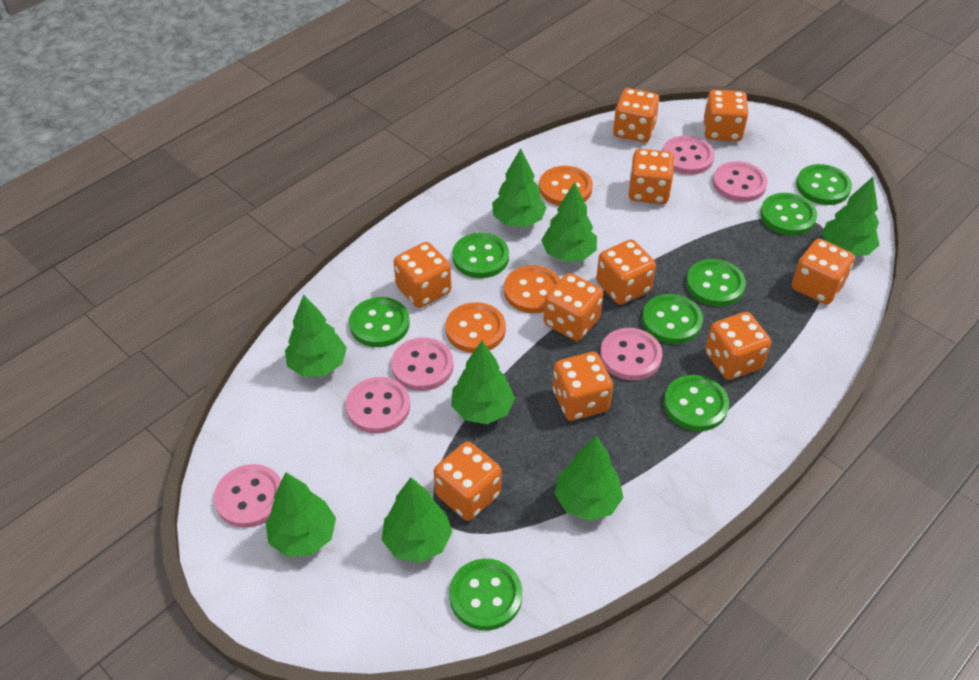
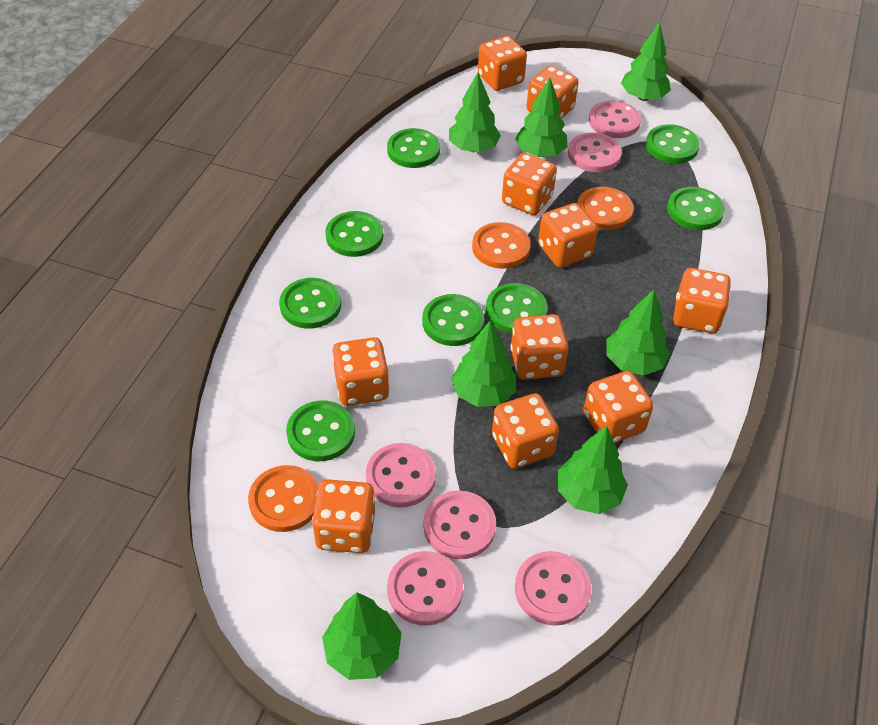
green tree: [266,472,336,557] [285,295,347,377] [382,477,452,563] [451,341,515,424] [492,148,547,227] [541,182,597,262] [554,435,624,521] [822,177,879,256] = 8 -> [322,592,402,680] [449,72,501,152] [451,321,516,407] [515,77,568,157] [558,426,628,514] [607,289,670,376] [621,22,671,101] = 7

